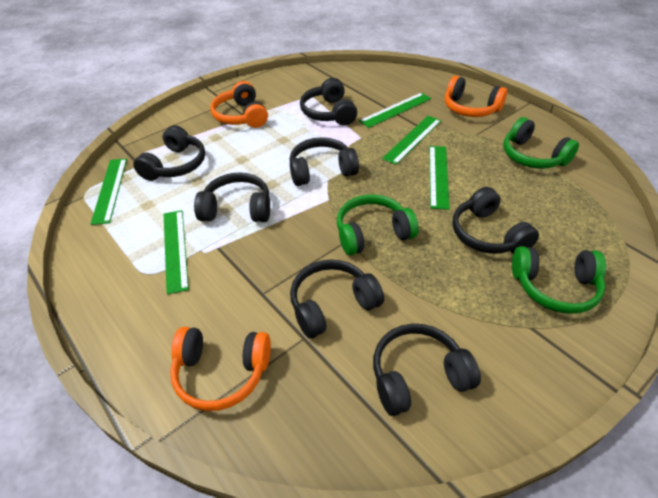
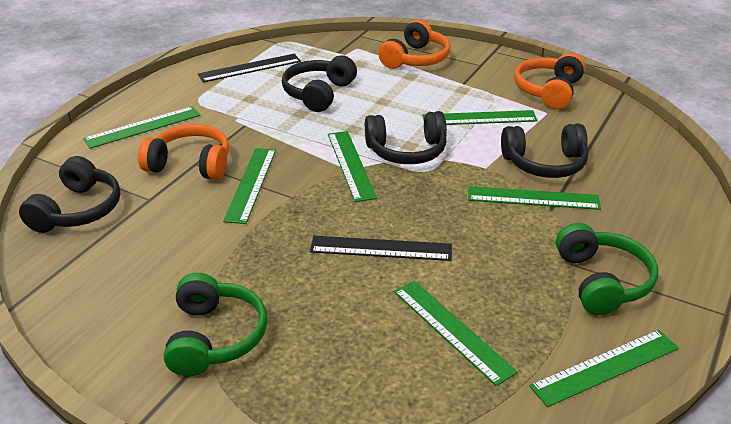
black headphones: [133,125,205,181] [194,173,270,222] [290,137,359,186] [290,259,384,338] [300,78,357,125] [373,324,481,416] [452,187,539,254] = 7 -> [19,156,120,233] [282,55,357,112] [365,111,447,164] [501,124,588,178] = 4
black ruler: none = 0 -> [198,54,301,83] [310,236,452,261] = 2
green headphones: [337,194,419,256] [504,117,579,169] [512,246,606,314] = 3 -> [164,273,267,376] [556,223,658,315] = 2
green ruler: [91,159,127,225] [164,210,189,294] [359,93,431,128] [382,116,441,165] [429,146,450,210] = 5 -> [83,106,201,149] [223,148,276,224] [328,131,377,202] [394,281,518,386] [422,110,538,125] [468,186,601,210] [529,330,679,407] = 7

